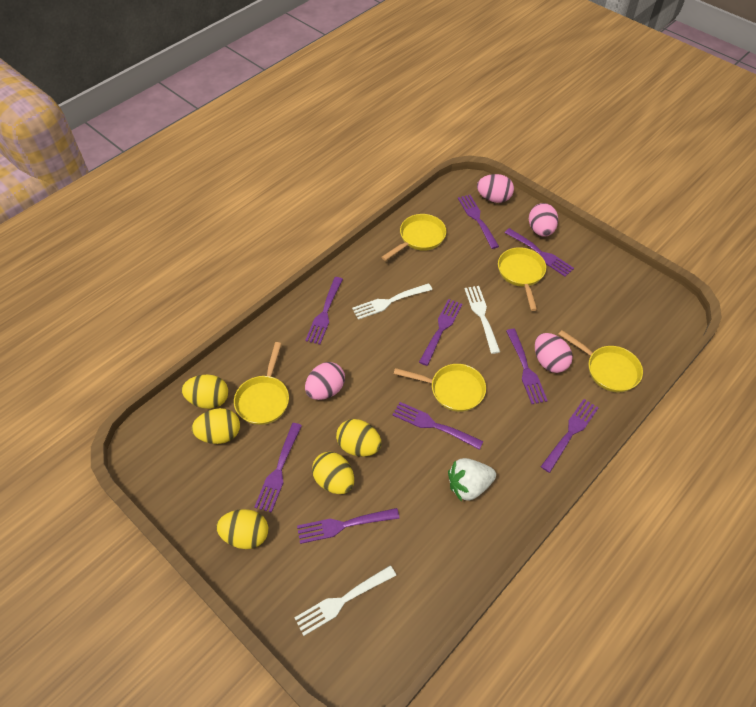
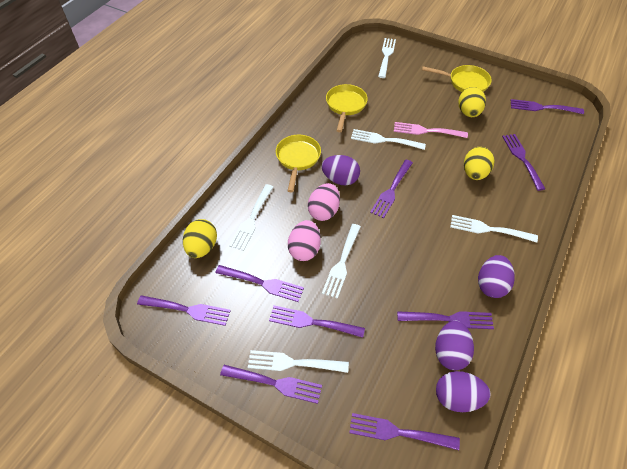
pink egg: [305,362,345,400] [477,174,514,203] [529,203,558,237] [535,333,573,373] = 4 -> [288,220,321,261] [308,183,340,221] = 2
pink fork: none = 0 -> [394,122,468,138] = 1
purple egg: none = 0 -> [322,155,360,185] [435,321,474,370] [436,371,490,412] [478,255,515,298] = 4
white fork: [295,565,396,636] [352,283,432,320] [465,286,500,354] = 3 -> [229,184,273,251] [248,350,349,373] [322,224,361,299] [351,129,426,150] [378,38,396,78] [450,215,538,243] = 6
white strawberry: [448,458,496,501] = 1 -> none = 0
yellow egg: [182,374,228,409] [192,408,240,444] [216,509,268,549] [312,452,354,494] [336,419,382,456] = 5 -> [183,219,217,258] [458,87,486,117] [464,147,494,180] = 3
yellow pan: [234,342,289,425] [382,214,446,261] [394,364,486,412] [498,247,546,311] [558,330,643,392] = 5 -> [276,135,321,192] [326,84,368,132] [422,65,492,92] = 3

